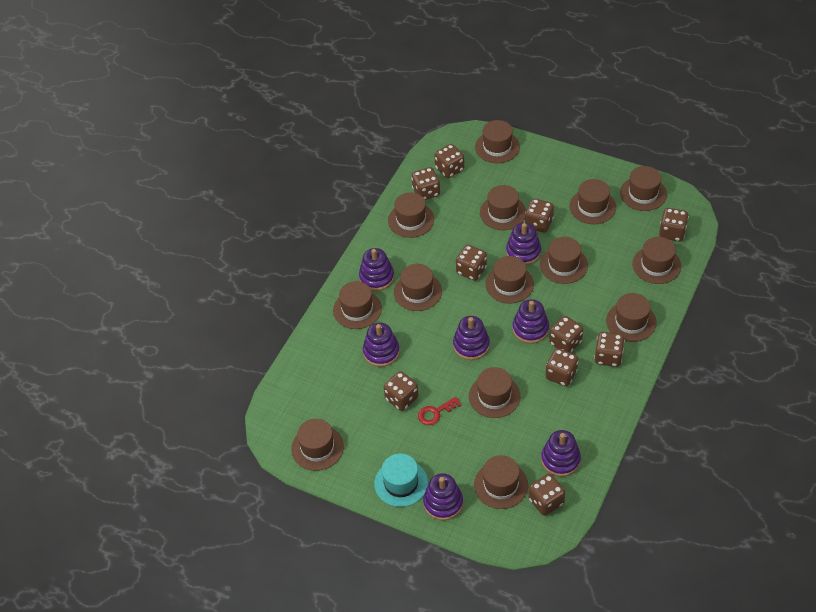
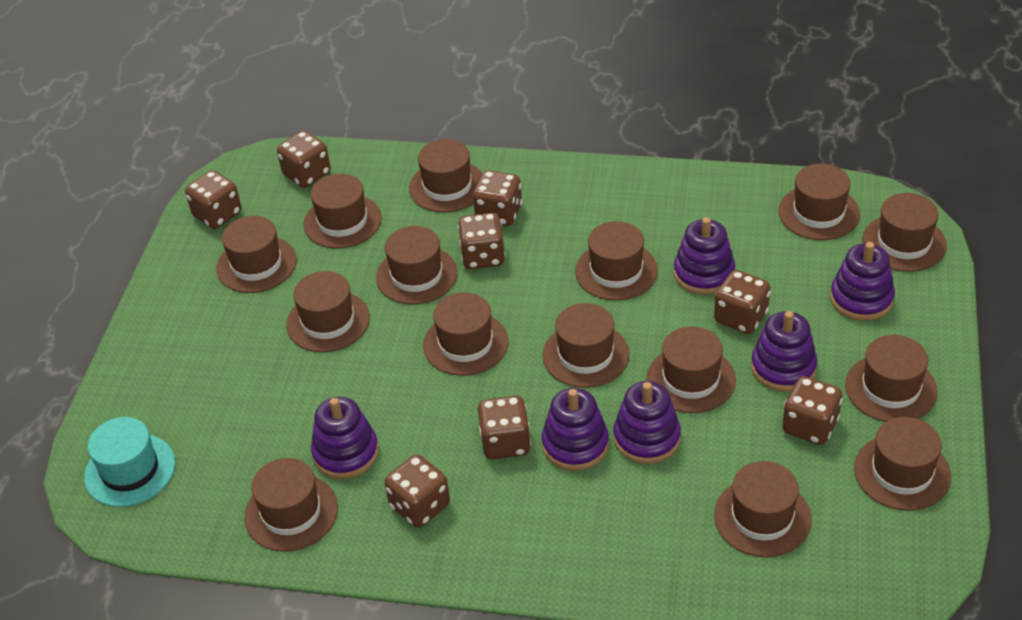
brown dice: [384,371,418,411] [411,167,440,200] [434,144,464,178] [456,245,487,281] [525,198,554,233] [529,474,565,516] [546,348,578,386] [549,316,583,353] [594,332,625,367] [659,208,689,242] = 10 -> [185,170,242,229] [277,131,331,188] [384,455,450,528] [458,213,505,269] [473,170,522,226] [478,396,531,460] [714,270,770,334] [782,376,842,445] = 8
brown hat: [291,419,344,471] [333,281,382,329] [388,192,434,238] [394,264,442,311] [469,367,520,418] [474,455,528,509] [475,120,520,163] [480,185,526,230] [485,256,534,304] [540,237,588,284] [569,179,616,224] [606,293,657,342] [620,166,667,211] [632,237,681,284] = 14 -> [216,216,297,293] [244,458,338,552] [286,271,370,352] [303,174,382,249] [376,226,457,305] [409,139,482,212] [423,292,508,376] [542,303,629,388] [575,221,658,301] [647,327,736,413] [714,461,812,557] [778,164,860,240] [845,335,938,422] [854,417,951,511] [862,193,947,272] = 15
purple stacking toy: [359,248,394,291] [363,323,400,367] [423,473,463,521] [453,316,490,360] [506,223,541,265] [512,299,549,344] [541,430,581,477] = 7 -> [311,397,379,479] [542,388,609,471] [613,381,681,464] [674,217,735,295] [751,311,818,392] [830,242,895,321] = 6
red key: [418,397,462,425] = 1 -> none = 0

